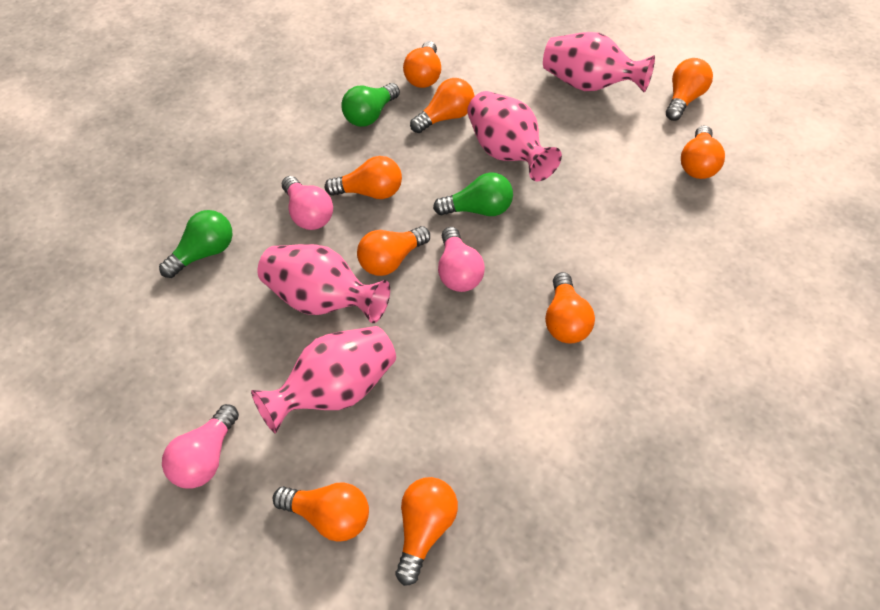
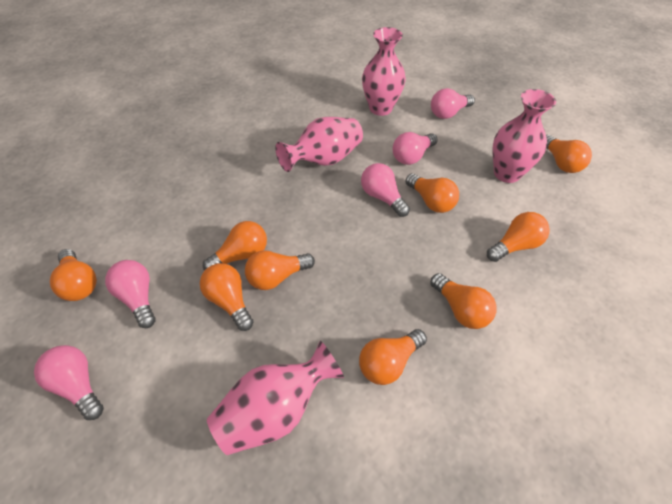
green light bulb: [159,210,233,278] [341,83,400,127] [433,172,513,216] = 3 -> none = 0
pink light bulb: [162,404,239,489] [282,176,333,230] [438,227,485,292] = 3 -> [34,345,104,420] [105,260,156,328] [361,163,410,217] [393,132,438,165] [431,88,475,119] = 5

